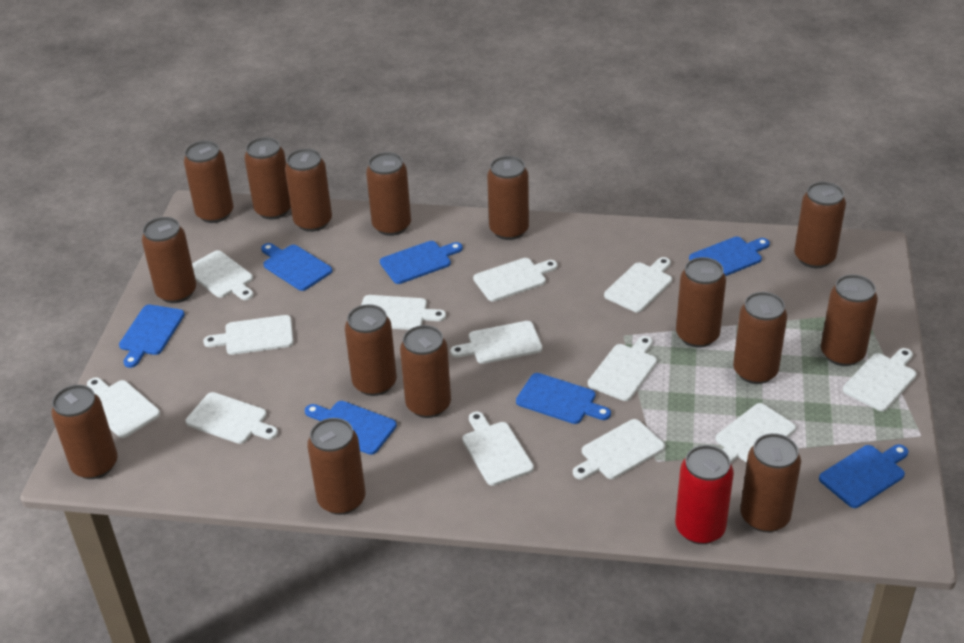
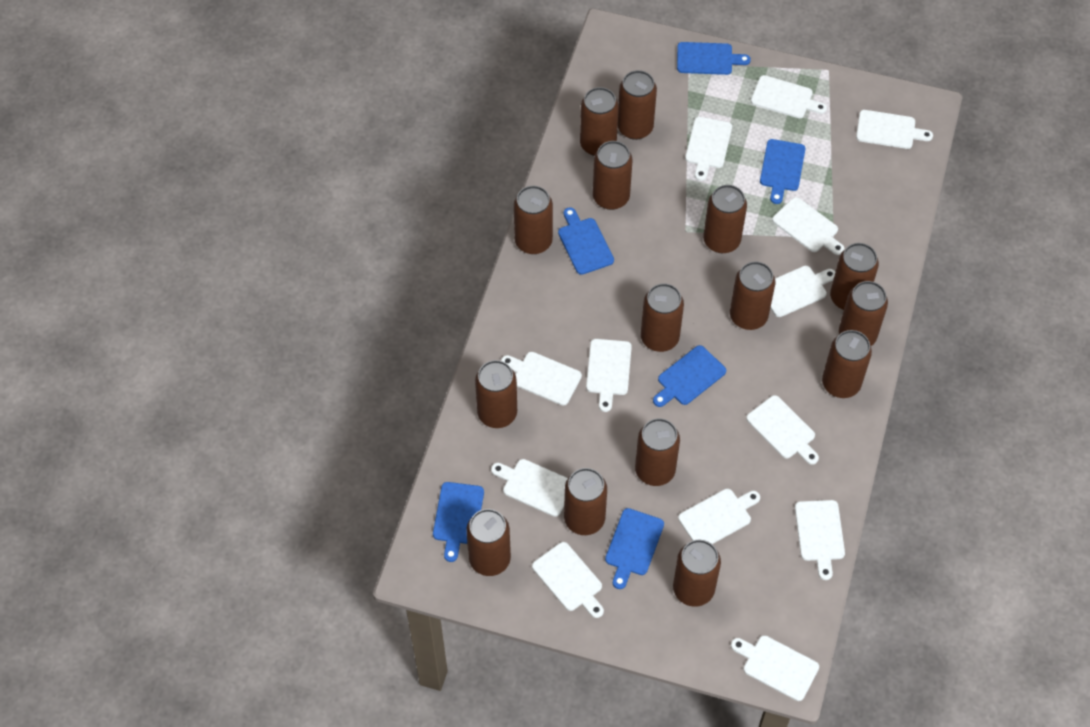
blue cutting board: [119,305,185,368] [261,243,332,291] [305,401,397,455] [380,241,463,284] [516,373,611,424] [689,237,770,276] [819,444,908,508] = 7 -> [433,482,484,562] [558,207,614,275] [605,508,664,589] [653,345,726,407] [677,42,751,75] [760,139,806,204] = 6
red can: [675,445,734,544] = 1 -> none = 0

